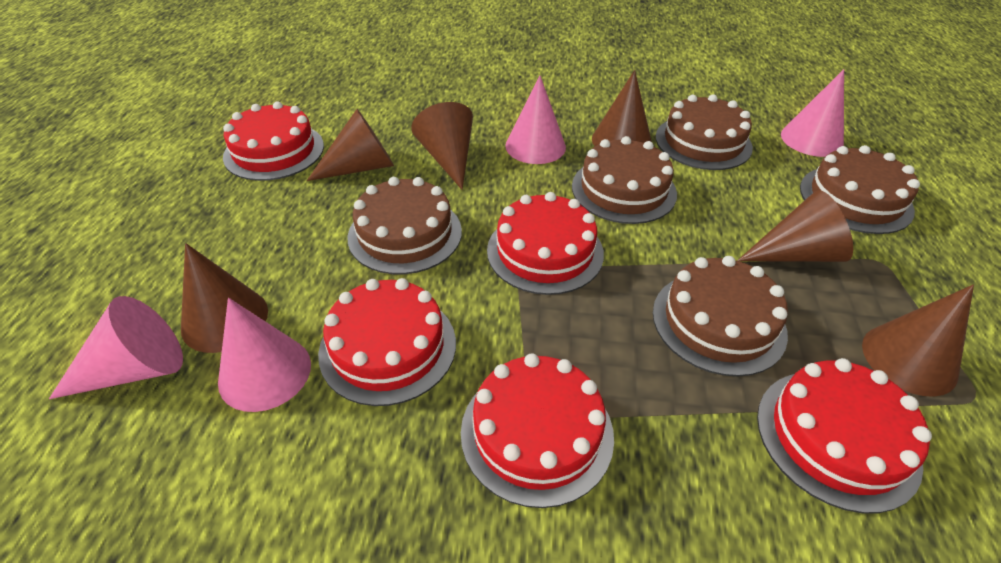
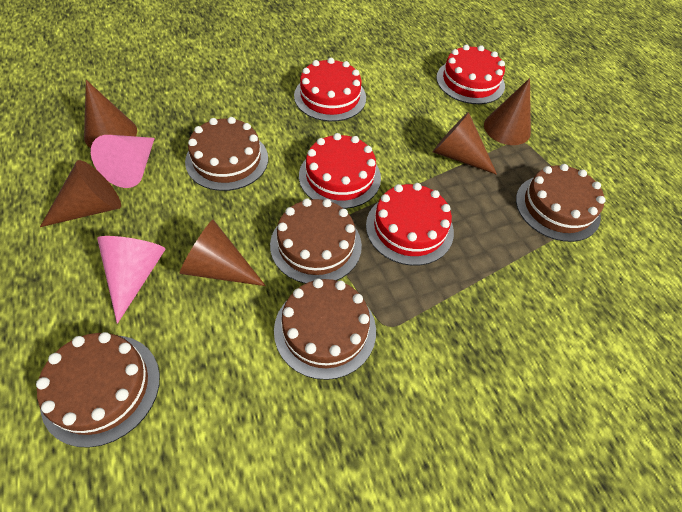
brown cone: [181,243,268,353] [307,109,394,181] [411,102,473,190] [592,70,652,146] [737,190,853,262] [862,285,974,397] = 6 -> [40,160,121,227] [84,80,137,148] [180,220,266,286] [433,112,497,175] [484,78,531,145] = 5
pink cone: [49,296,183,399] [218,298,311,412] [505,75,566,164] [781,69,844,157] = 4 -> [91,135,155,188] [97,236,166,324] = 2
red cake: [223,101,324,181] [318,278,456,406] [461,353,614,508] [487,192,604,295] [757,358,932,513] = 5 -> [294,58,366,122] [299,133,381,209] [366,183,454,266] [436,44,505,104] = 4

